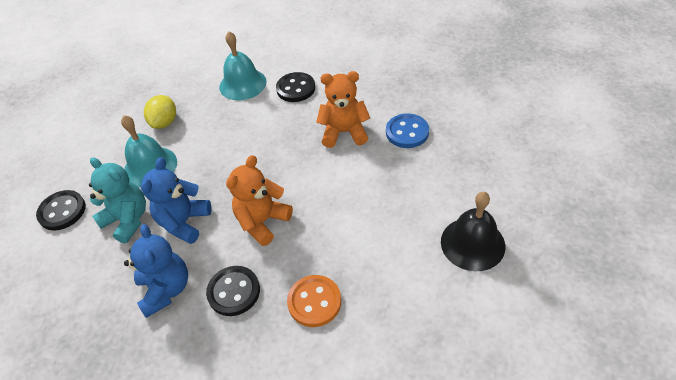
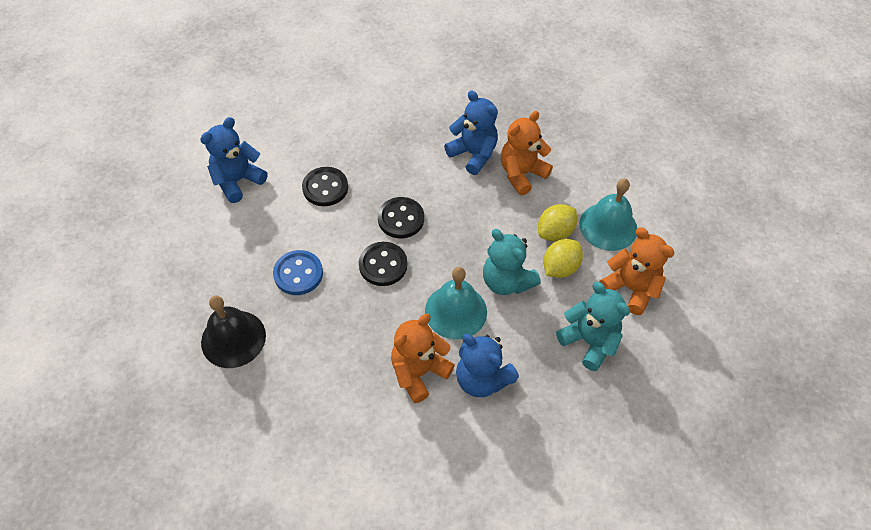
blue teddy bear: [124,224,188,318] [141,157,211,244] = 2 -> [200,117,268,203] [444,90,498,175] [456,334,519,397] = 3
orange button: [287,275,341,327] = 1 -> none = 0
orange teddy bear: [226,155,293,246] [316,71,370,148] = 2 -> [391,314,455,403] [501,111,553,195] [599,228,675,315] = 3
turquoise teddy bear: [89,157,146,244] = 1 -> [483,229,541,295] [556,282,630,371] = 2
yellow lemon: [144,95,176,129] = 1 -> [538,204,577,241] [543,239,583,278] = 2

